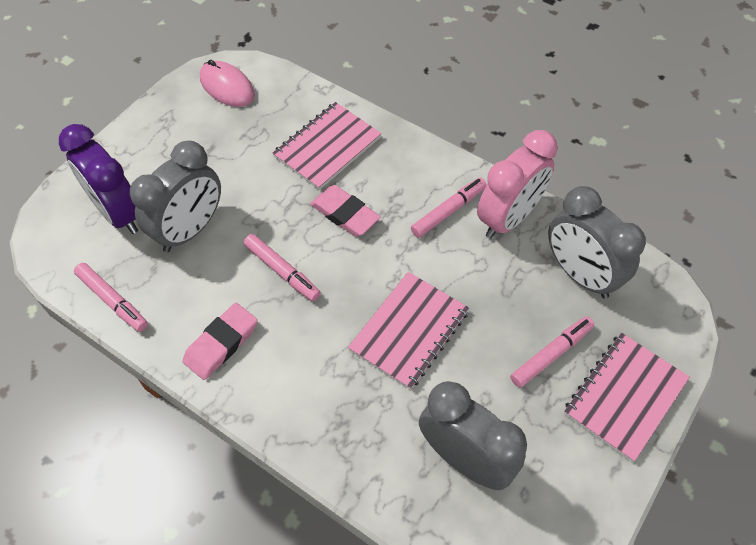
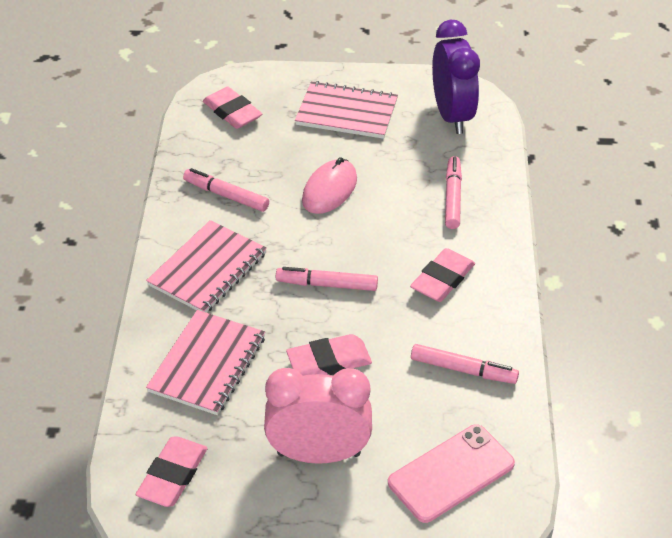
grey clock: [130,140,221,252] [419,381,527,490] [548,186,646,298] = 3 -> none = 0
pink eraser: [182,303,258,380] [310,185,380,236] = 2 -> [136,437,208,507] [203,87,262,129] [286,334,372,376] [410,248,475,302] = 4
pink phone: none = 0 -> [388,424,515,523] = 1

